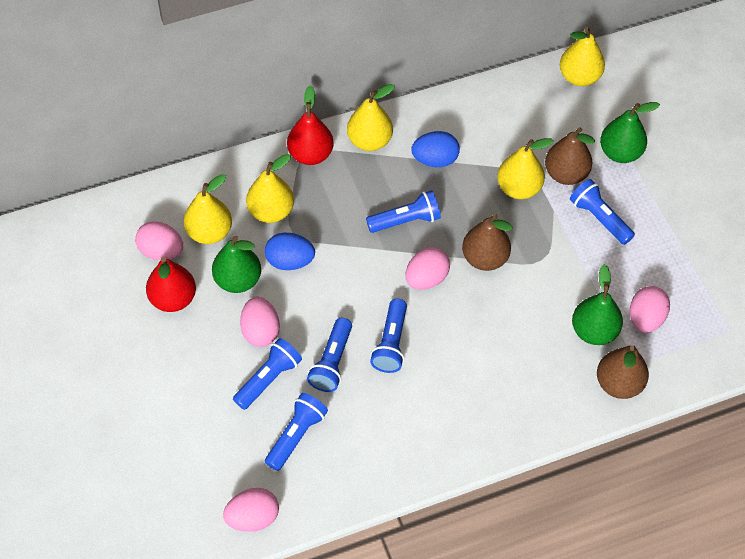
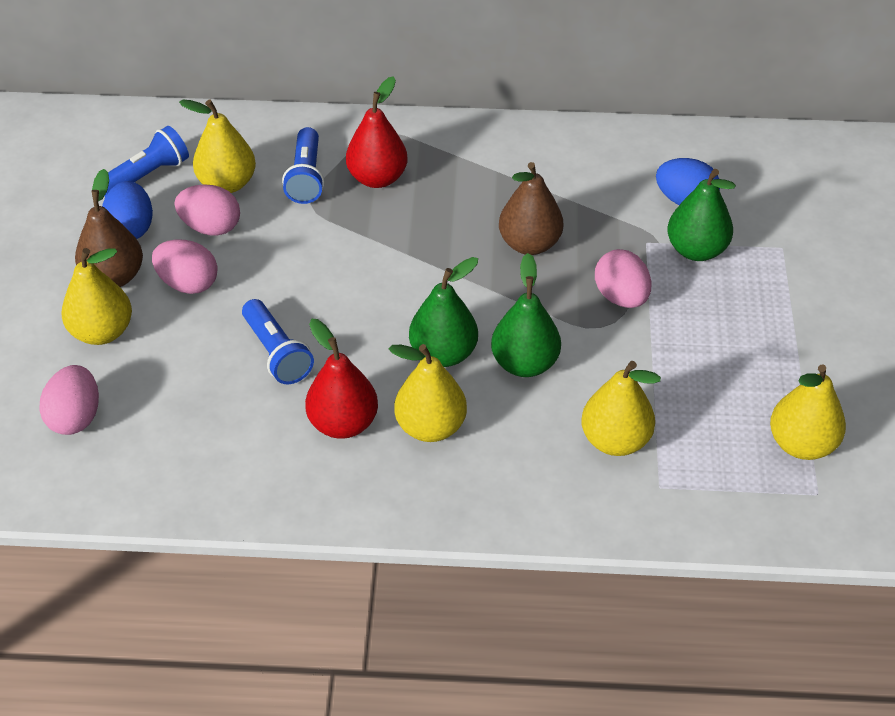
blue flashlight: [233,338,302,410] [265,393,328,471] [307,318,352,392] [366,190,441,233] [370,298,407,373] [570,179,635,245] = 6 -> [105,126,189,197] [242,299,314,384] [282,127,324,204] = 3
brown pear: [462,214,512,271] [545,127,595,185] [597,345,649,399] = 3 -> [75,169,143,287] [499,162,563,255] = 2
pink egg: [135,221,183,260] [223,488,279,532] [240,297,280,347] [405,247,450,290] [630,286,670,333] = 5 -> [39,365,99,435] [152,240,218,294] [174,185,240,236] [595,249,651,308] = 4

